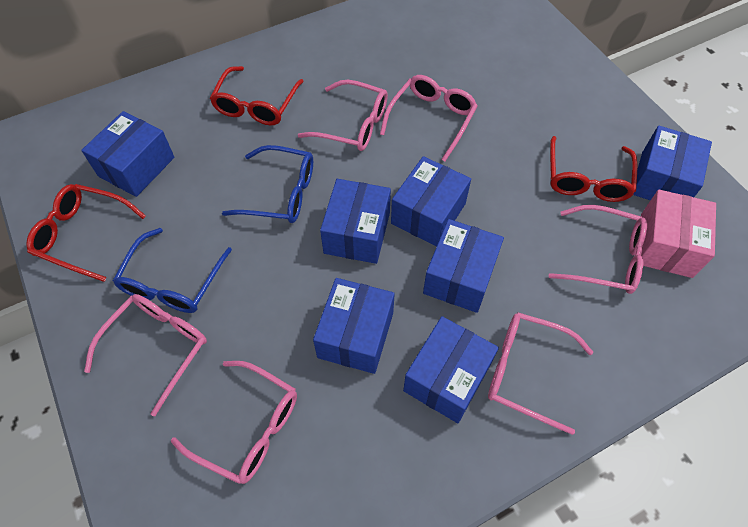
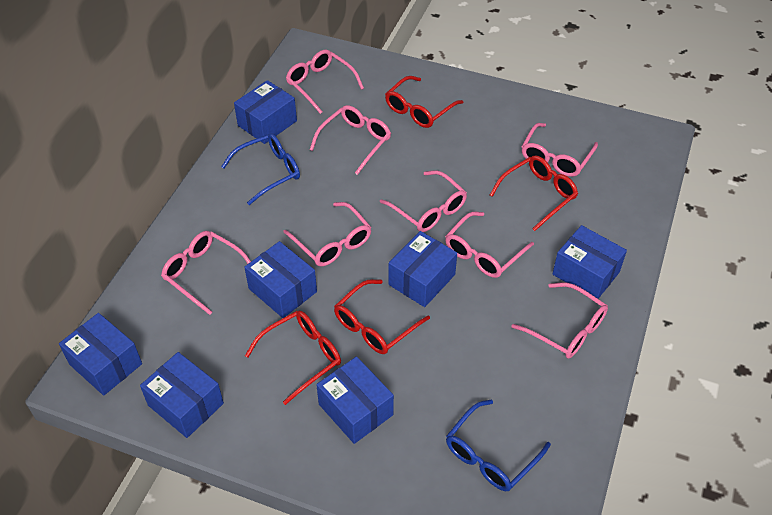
pink box: [641,189,716,278] = 1 -> none = 0
pink glasses: [84,294,207,416] [171,361,297,484] [298,80,388,151] [380,75,477,161] [488,313,593,435] [548,205,647,294] = 6 -> [161,231,251,315] [283,202,372,266] [286,50,364,114] [310,105,391,175] [380,170,467,232] [445,212,534,278] [512,282,608,359] [521,123,598,177] = 8
red glasses: [26,184,146,282] [210,66,304,125] [550,136,637,202] = 3 -> [245,310,341,405] [334,279,430,354] [385,76,463,128] [490,156,578,231] = 4

